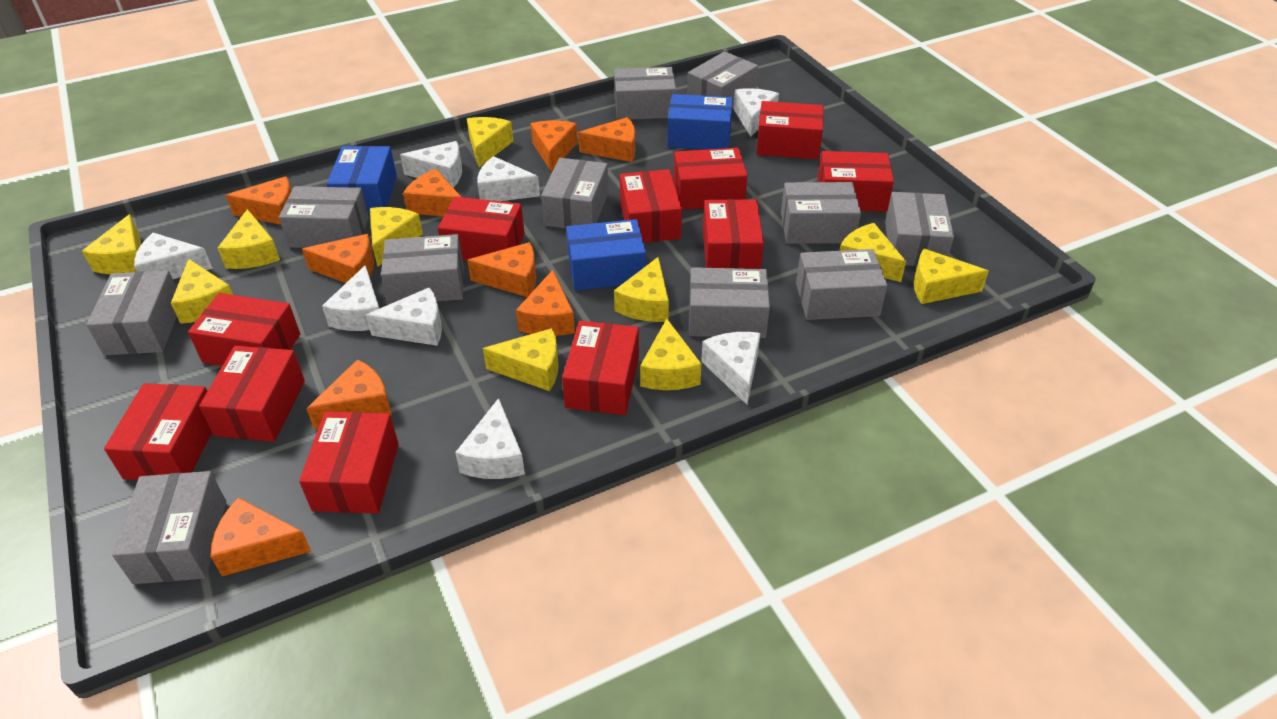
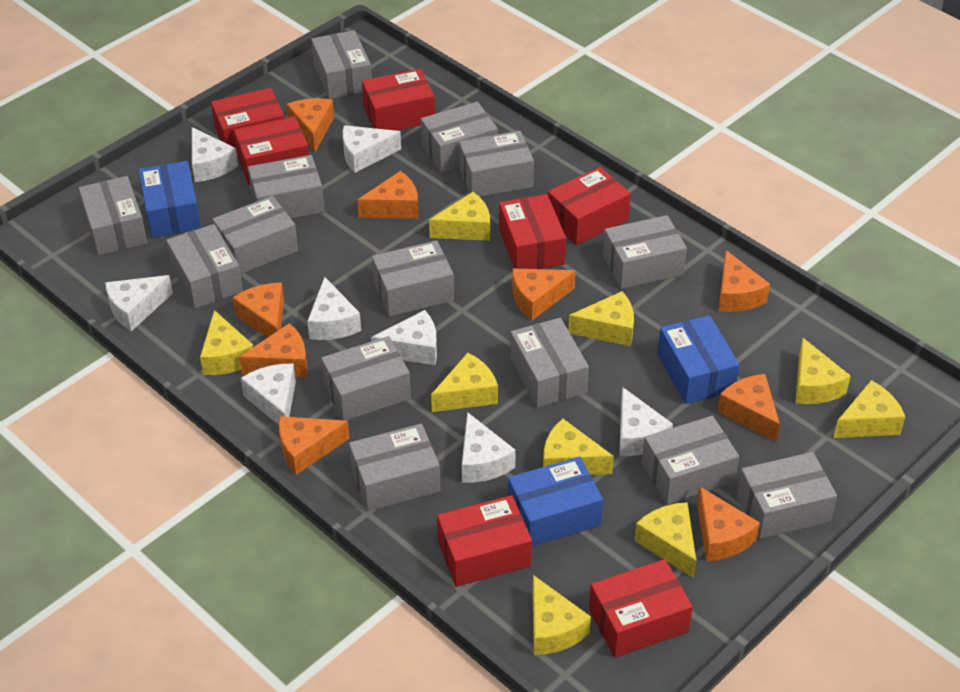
grey box: [86,270,177,355] [112,471,226,584] [279,186,369,248] [381,234,464,304] [541,158,608,229] [614,67,676,120] [687,51,758,108] [689,267,770,338] [781,182,861,244] [796,249,887,320] [885,192,954,266] = 11 -> [79,176,147,256] [166,224,243,308] [212,196,298,274] [248,155,325,219] [311,30,372,99] [321,336,411,421] [349,424,440,511] [372,240,454,317] [421,102,498,172] [459,131,534,197] [510,318,589,407] [603,215,687,289] [642,416,739,505] [737,452,837,539] = 14
red box: [104,383,212,480] [188,293,300,366] [199,346,305,442] [299,412,399,514] [438,197,525,261] [562,321,639,415] [620,169,682,243] [674,148,748,210] [703,199,764,269] [756,101,824,159] [817,151,894,212] = 11 -> [211,88,285,153] [234,116,309,185] [362,69,435,131] [437,495,532,587] [499,194,566,269] [548,167,631,245] [589,559,693,658] = 7
yellow cheese: [82,214,141,274] [171,259,233,324] [218,209,280,269] [370,207,423,266] [467,117,513,168] [483,328,559,391] [614,257,669,322] [640,319,702,390] [840,223,906,282] [914,248,989,304] = 10 -> [200,310,254,375] [429,192,490,241] [431,353,498,412] [533,575,591,655] [543,419,614,475] [568,291,634,346] [634,502,696,578] [795,338,851,404] [833,380,905,438] = 9

